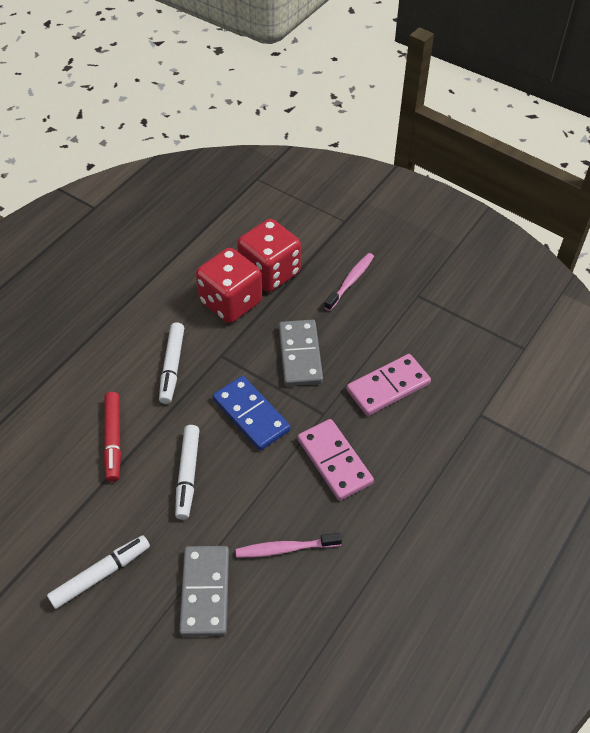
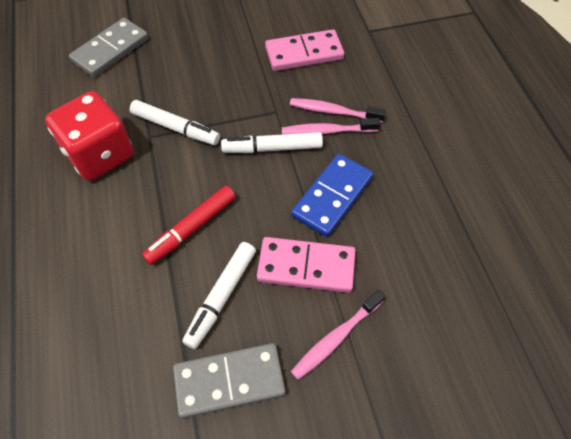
pink toothbrush: [236,533,342,558] [324,253,374,311] = 2 -> [282,118,380,134] [290,98,386,123] [291,290,385,380] = 3
red dice: [196,248,262,323] [237,219,301,292] = 2 -> [45,91,134,181] = 1

